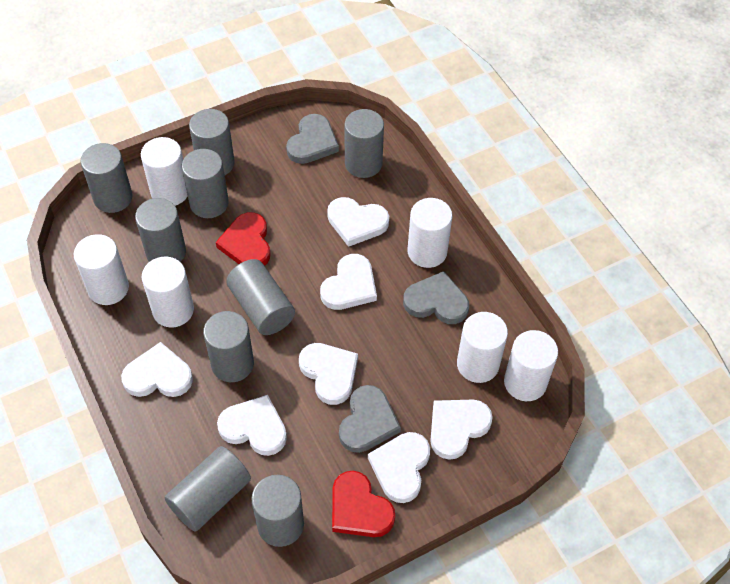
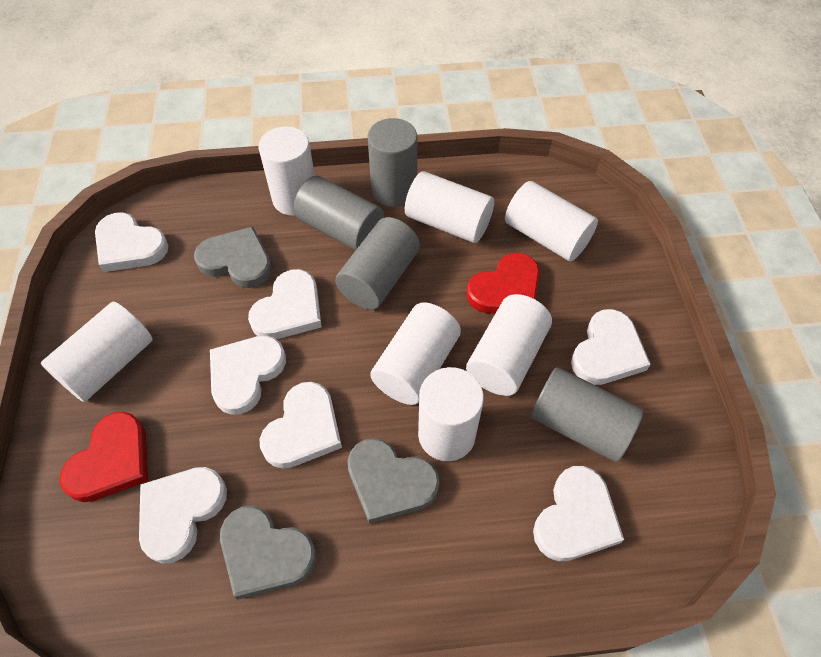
grey cylinder: [80,143,133,213] [135,198,186,262] [165,446,251,531] [182,149,229,218] [189,109,235,175] [203,311,254,382] [226,259,295,335] [251,475,304,547] [344,109,384,178] = 9 -> [294,176,384,250] [335,217,420,310] [367,118,418,207] [531,367,644,462] = 4
white cylinder: [74,234,129,305] [141,137,188,206] [142,257,194,328] [408,198,452,268] [457,312,508,383] [504,330,558,401] = 6 -> [41,302,153,402] [259,126,315,216] [370,302,461,405] [405,171,494,243] [418,367,484,461] [466,294,552,396] [505,181,598,261] = 7

